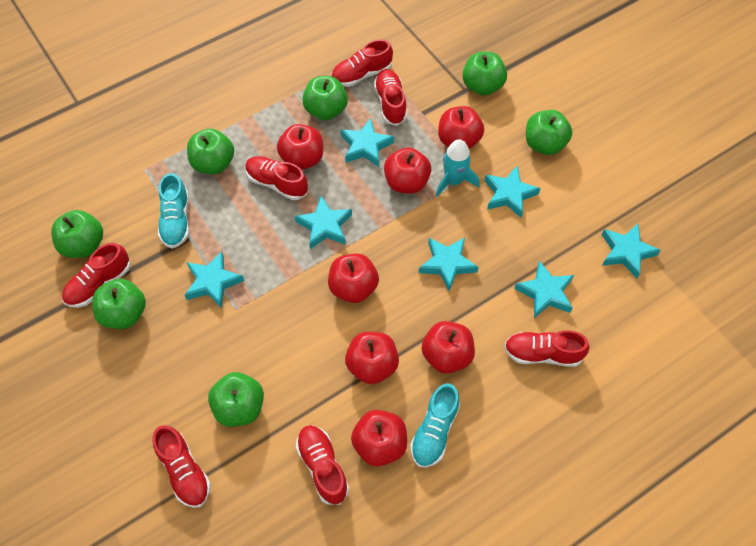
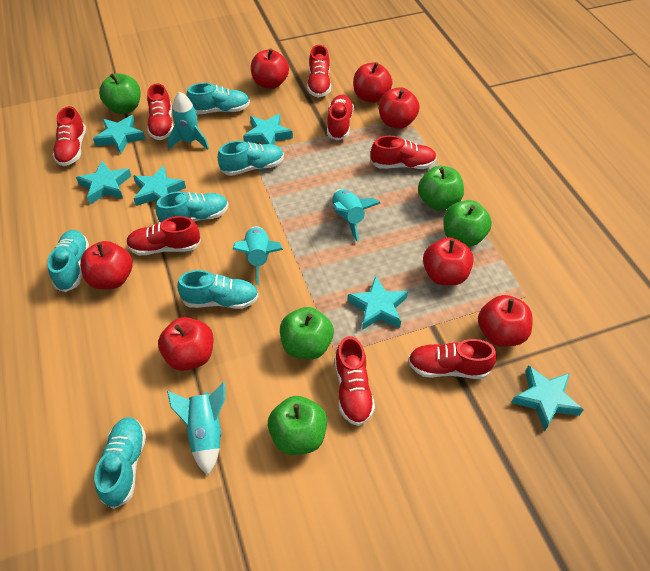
green apple: [51,210,103,258] [92,279,146,329] [187,129,234,174] [208,372,264,427] [302,76,348,120] [463,52,507,96] [526,110,572,155] = 7 -> [99,73,141,114] [268,396,327,455] [280,307,334,359] [418,166,464,210] [444,200,492,247] = 5
red shoe: [62,243,131,308] [152,425,211,508] [245,156,308,200] [296,425,349,505] [331,39,393,87] [374,69,407,126] [504,330,589,367] = 7 -> [53,106,86,166] [126,216,201,255] [147,83,174,140] [307,45,331,97] [327,95,354,140] [335,336,375,426] [370,136,437,169] [408,339,497,379] = 8
turquoise rocket: [436,139,480,197] = 1 -> [167,382,225,475] [168,91,209,149] [233,226,283,285] [332,189,380,242] = 4
turquoise shoe: [158,173,189,249] [410,383,460,468] = 2 -> [47,230,89,292] [94,417,146,509] [156,191,228,222] [177,270,259,309] [186,83,250,114] [218,141,284,176] = 6
turquoise star: [185,251,244,309] [295,196,352,249] [341,118,394,167] [419,237,479,291] [484,166,541,218] [514,261,574,318] [602,224,661,278] = 7 -> [76,161,131,204] [93,115,145,154] [133,165,186,206] [243,113,293,145] [347,276,408,330] [511,365,583,431] = 6

